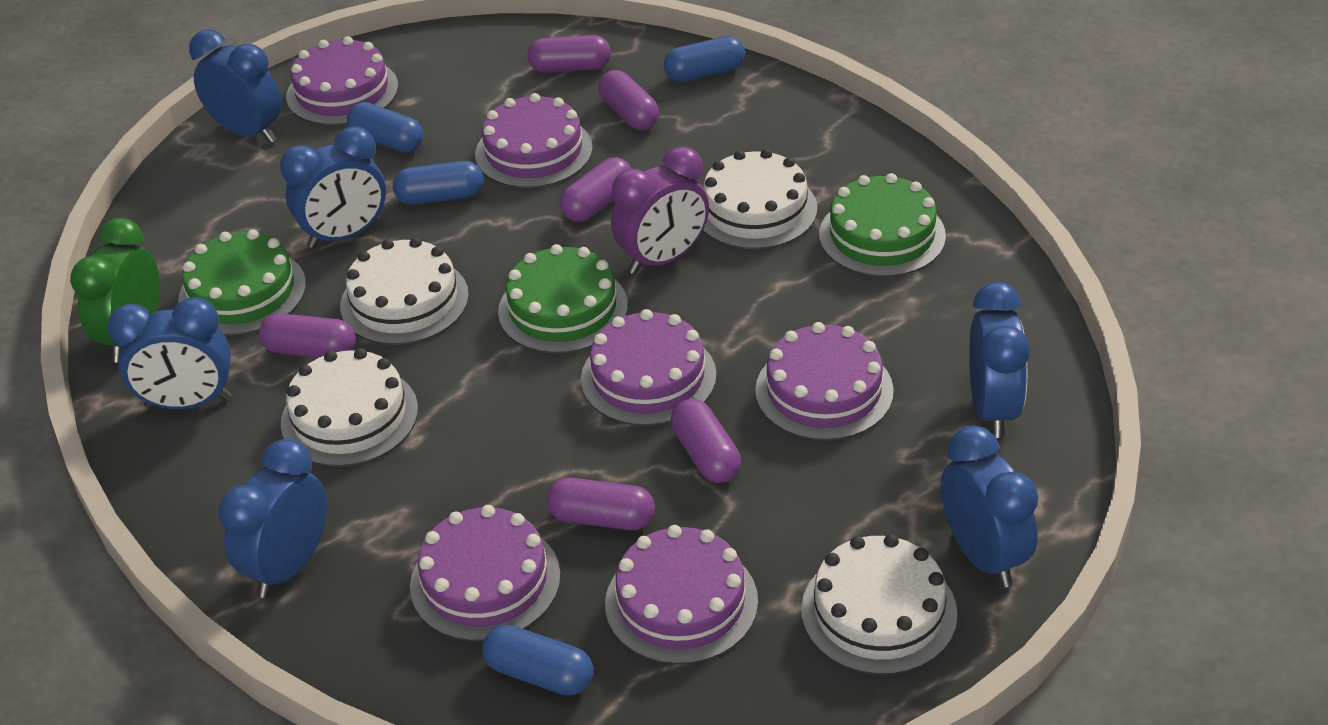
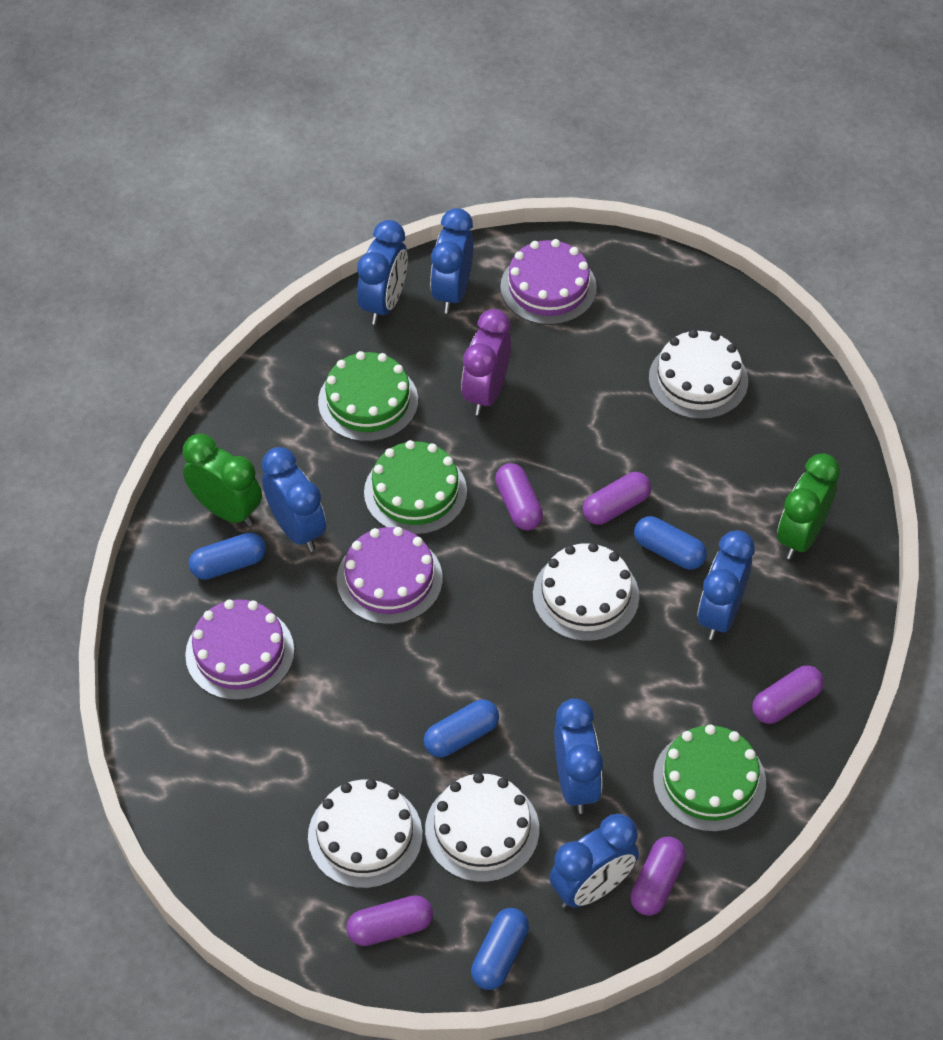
green clock: [70,218,160,363] = 1 -> [183,434,262,527] [777,454,840,560] = 2
purple cake: [286,36,398,125] [410,505,561,641] [475,93,593,188] [581,309,716,426] [605,525,758,665] [755,322,894,441] = 6 -> [185,599,294,700] [337,527,443,625] [500,239,597,325] = 3
purple capsule: [259,313,356,357] [527,35,611,73] [547,478,655,530] [560,157,631,222] [598,70,659,130] [671,399,741,483] = 6 -> [346,895,433,946] [495,463,543,530] [583,472,651,525] [630,836,686,916] [752,665,824,724] = 5

